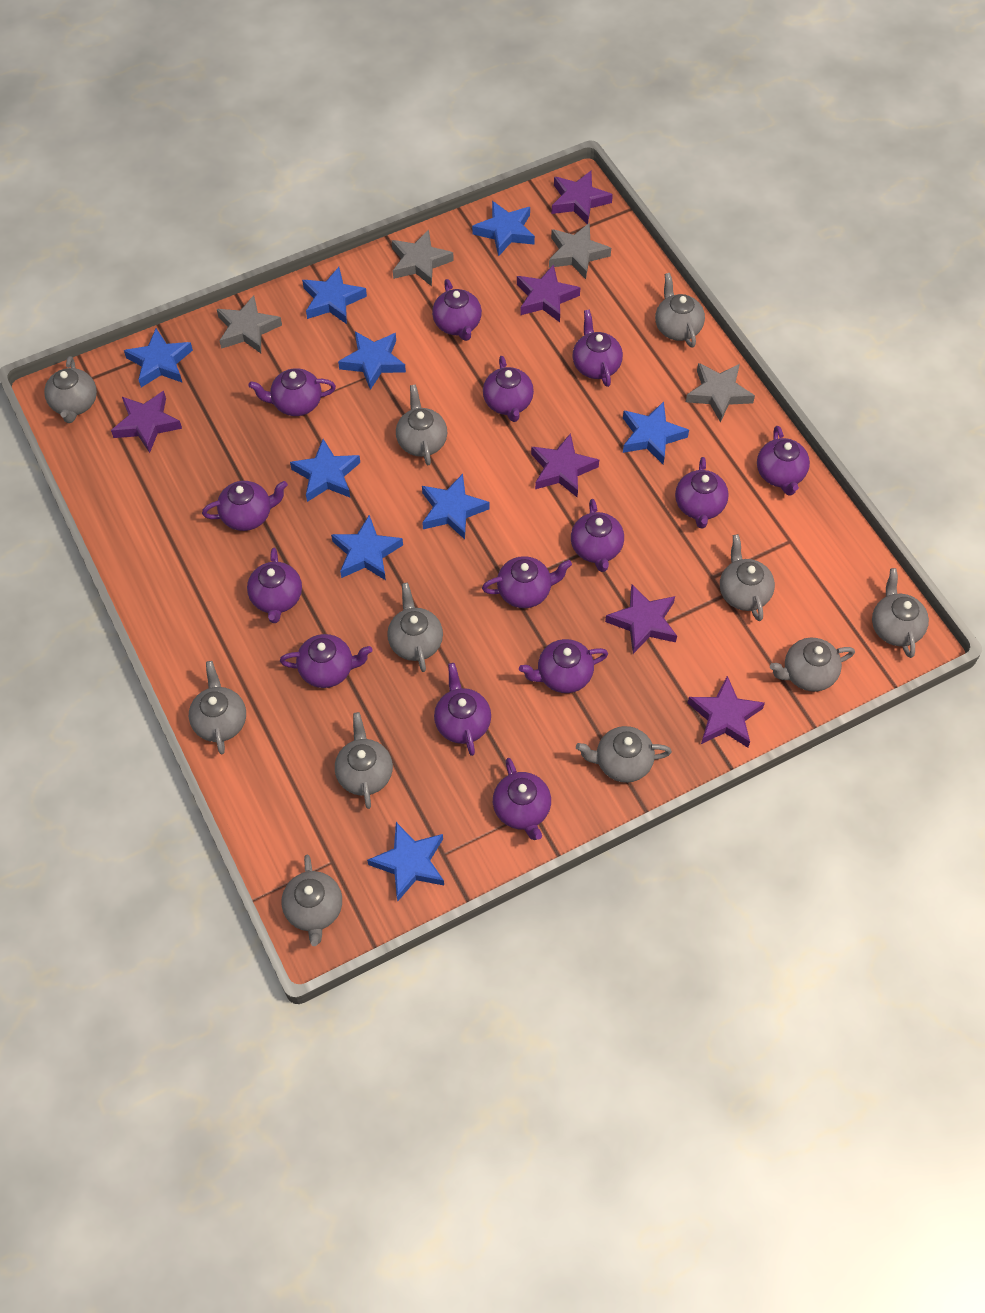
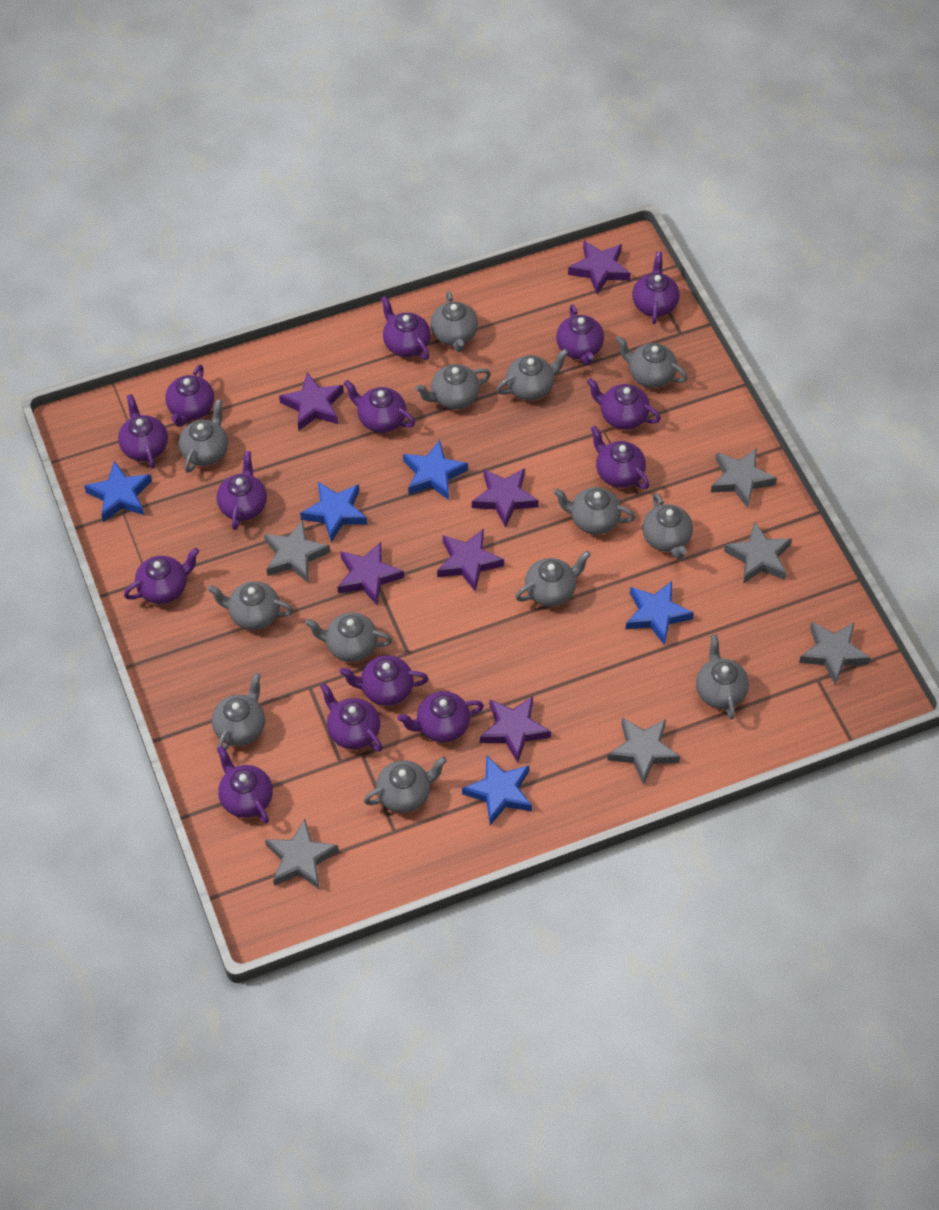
blue star: [124,328,193,387] [290,439,360,502] [302,267,367,324] [331,515,403,580] [338,331,406,390] [367,822,444,902] [422,474,489,540] [472,201,535,257] [623,402,689,464] = 9 -> [84,461,152,522] [300,482,368,542] [403,440,468,500] [462,755,532,825] [626,581,694,645] = 5
grey star: [217,295,282,353] [392,230,454,286] [549,223,611,279] [686,363,755,423] = 4 -> [264,520,330,583] [265,819,339,890] [608,718,680,785] [711,448,777,508] [724,521,792,584] [799,622,871,685] = 6
grey teapot: [44,356,97,423] [189,661,246,755] [282,855,342,946] [335,712,393,809] [387,583,443,672] [396,384,447,465] [576,726,672,783] [655,273,705,348] [720,534,775,621] [770,638,855,692] [872,568,929,658] = 11 -> [179,399,228,473] [208,581,294,630] [212,673,265,752] [305,613,392,662] [364,756,447,813] [415,364,491,409] [430,291,478,352] [497,349,569,400] [515,551,591,607] [553,487,635,535] [616,336,688,388] [642,493,693,559] [696,634,749,720] = 13

